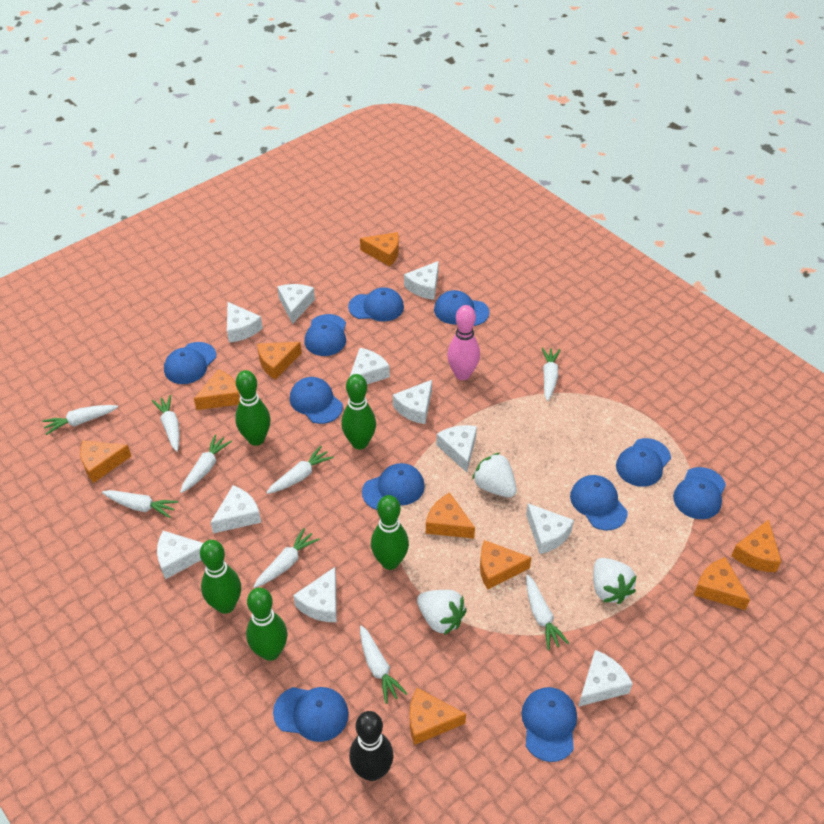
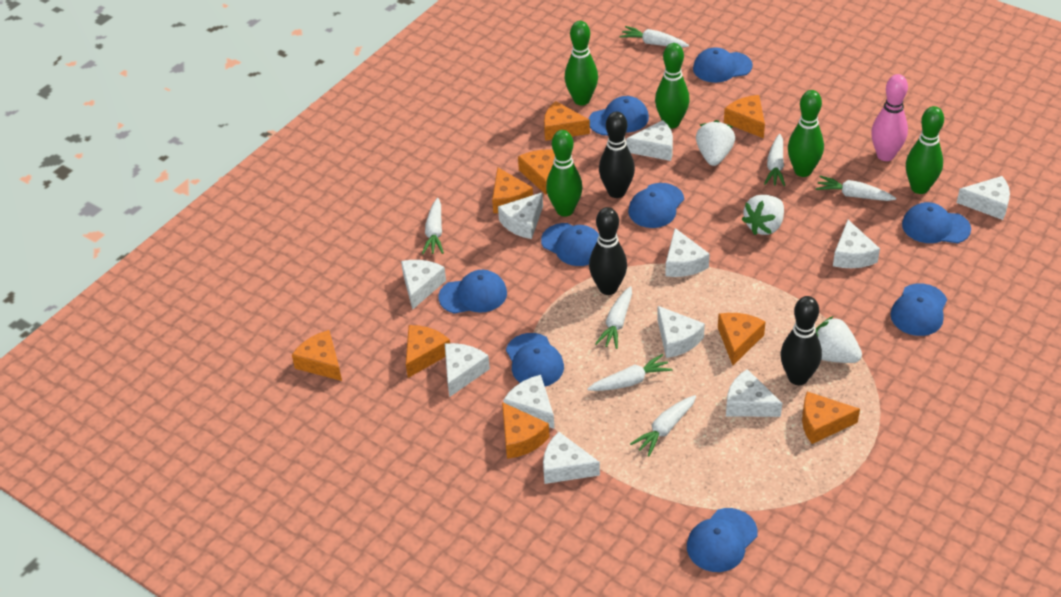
black bowling pin: [349,711,394,781] = 1 -> [589,207,627,295] [599,112,635,198] [781,296,822,385] = 3
blue cap: [164,342,216,384] [273,687,349,742] [290,377,343,424] [305,314,346,356] [348,287,404,322] [362,463,425,510] [434,290,490,326] [521,687,577,762] [570,475,628,530] [616,438,671,487] [673,467,726,519] = 11 -> [439,270,507,314] [506,333,564,387] [541,223,599,266] [589,96,649,136] [628,183,684,228] [687,508,758,572] [693,47,753,83] [890,283,947,336] [902,202,971,243] = 9
white carrot: [42,405,118,435] [102,490,178,518] [152,395,180,452] [180,435,232,493] [253,528,320,588] [266,446,334,494] [360,625,408,704] [526,575,569,650] [542,347,560,401] = 9 -> [422,198,444,254] [587,354,673,391] [595,286,632,349] [619,26,689,48] [630,395,696,456] [764,134,785,186] [816,176,896,201] = 7

